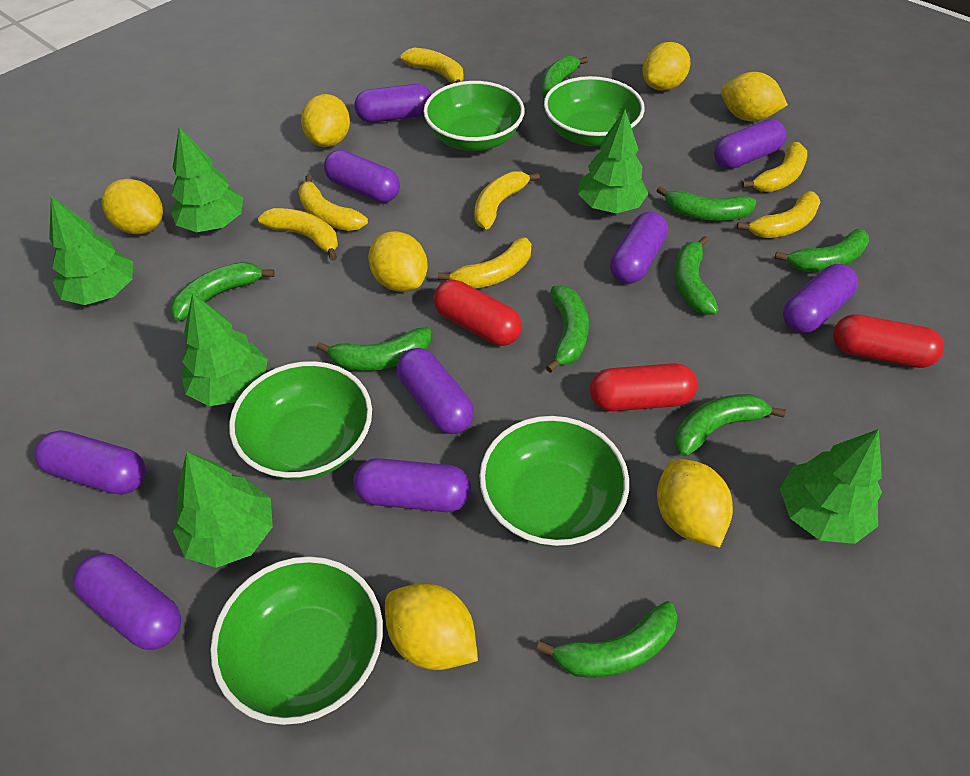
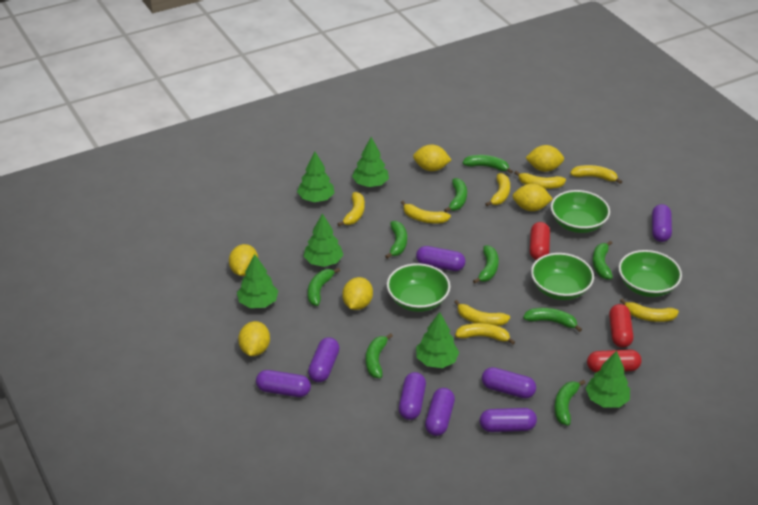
green bowl: [210,556,383,725] [229,361,372,480] [423,81,524,151] [479,416,629,547] [544,76,645,146] = 5 -> [387,263,450,312] [531,253,594,300] [551,190,610,233] [619,250,682,297] = 4
purple capsule: [34,430,146,495] [73,553,181,650] [324,150,400,203] [353,458,471,512] [354,84,432,123] [397,348,474,434] [610,212,668,284] [714,119,786,169] [783,264,858,333] = 9 -> [256,370,311,397] [308,337,339,382] [399,372,426,420] [416,246,465,271] [425,388,455,436] [480,408,537,432] [482,367,536,399] [652,204,672,242] = 8
yellow banana: [258,208,338,261] [298,174,368,231] [401,48,464,84] [438,237,531,289] [474,171,540,229] [737,191,820,238] [741,142,807,192] = 7 -> [338,192,365,227] [401,201,451,223] [454,300,510,326] [455,323,515,345] [485,173,510,206] [514,171,566,189] [570,165,622,184] [620,299,679,322] = 8
yellow lemon: [102,179,163,234] [301,94,350,147] [368,231,428,292] [385,583,478,670] [642,42,690,91] [657,459,733,547] [721,72,788,121] = 7 -> [229,244,258,276] [238,321,270,356] [342,277,373,310] [413,145,451,171] [513,184,553,211] [526,145,564,172] = 6

